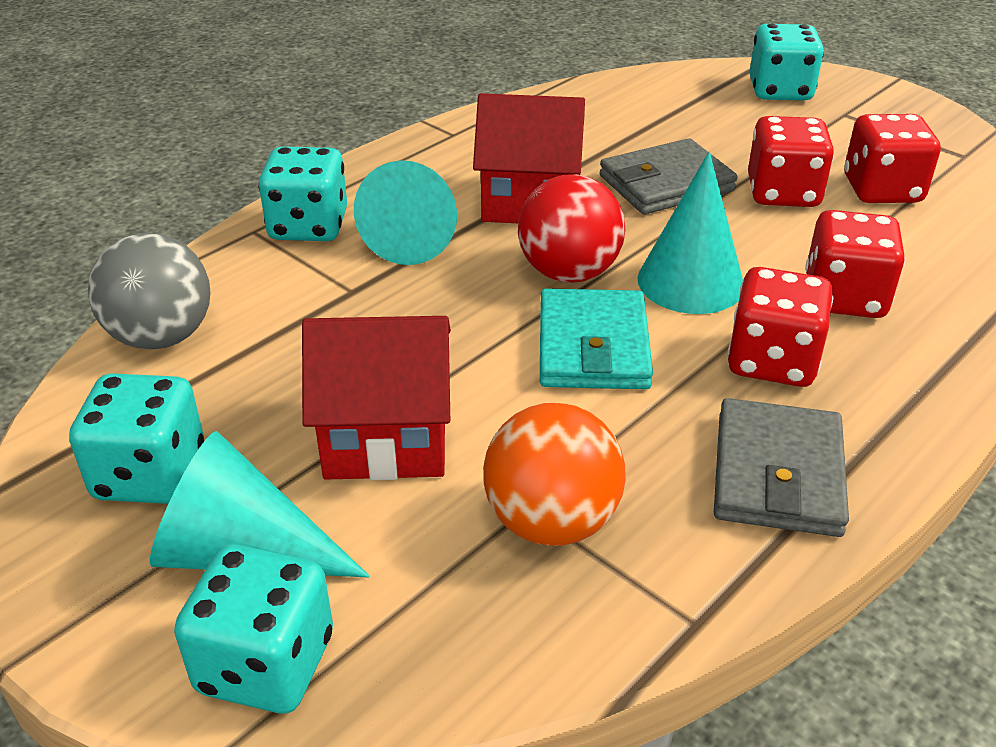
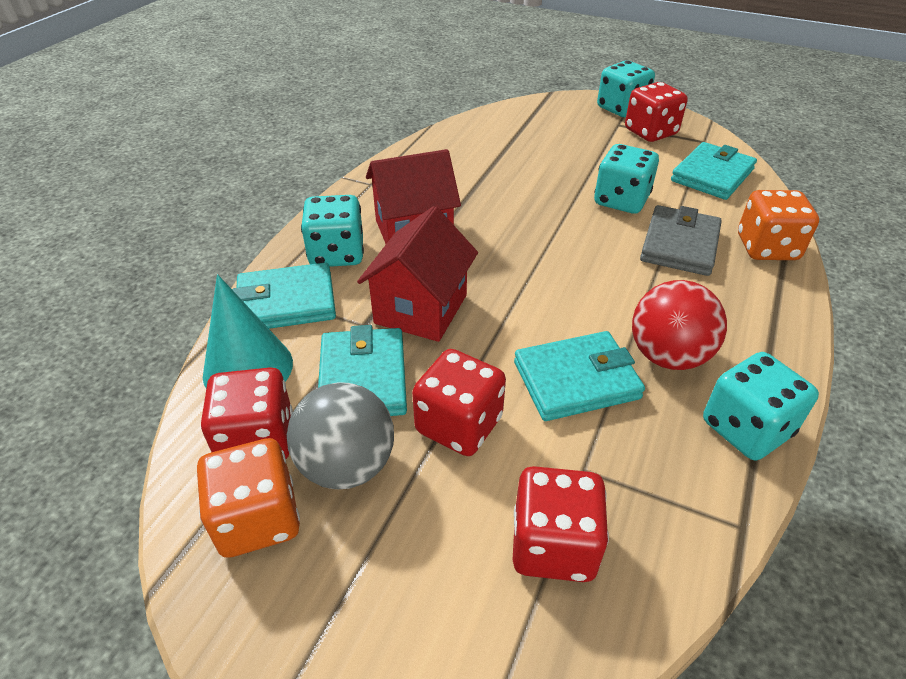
grey wallet: [600,138,737,214] [714,398,849,537] = 2 -> [640,205,722,276] = 1
orange ball: [483,403,626,546] = 1 -> none = 0
orange dice: none = 0 -> [197,438,300,558] [738,190,819,260] = 2
turquoise cone: [150,431,370,578] [354,160,457,265] [637,152,743,314] = 3 -> [203,274,293,388] = 1
turquoise wallet: [540,288,653,389] = 1 -> [232,262,336,329] [318,325,407,416] [514,331,645,421] [671,142,757,200] = 4

